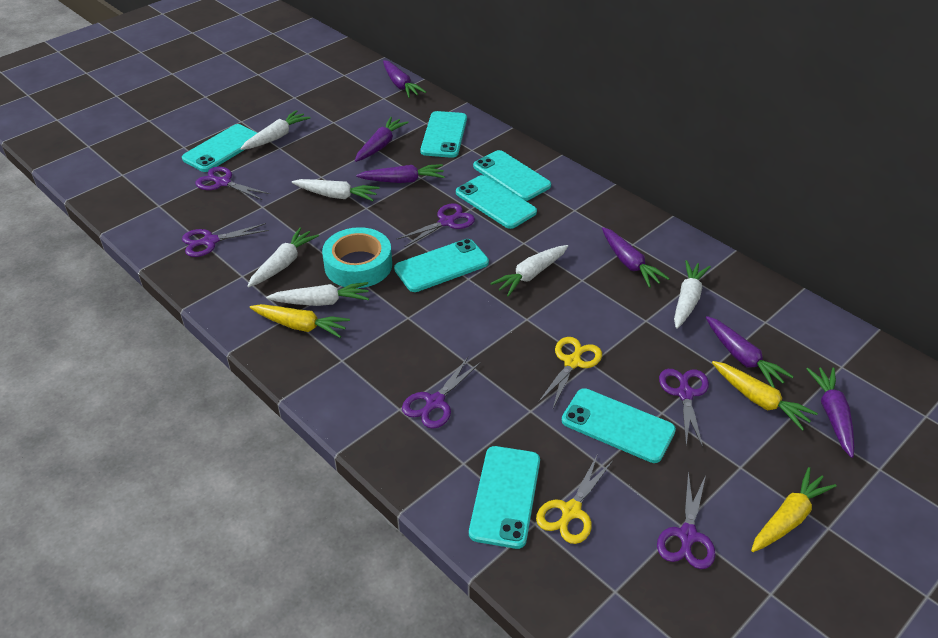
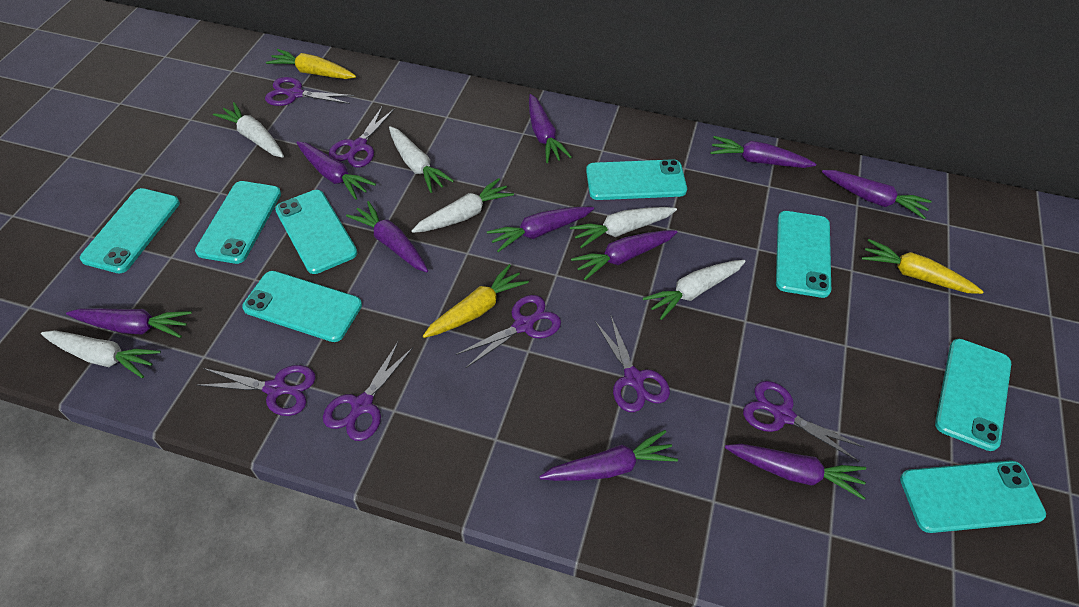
purple carrot: [355,117,409,162] [356,164,445,183] [383,60,426,98] [602,227,670,288] [706,316,794,388] [806,367,854,458] = 6 -> [66,308,192,338] [297,141,376,200] [346,201,428,272] [487,206,594,252] [529,94,572,163] [539,430,678,481] [571,230,677,280] [710,136,816,168] [725,444,866,500] [822,170,932,219] = 10
purple scissors: [182,223,269,257] [195,167,270,200] [397,203,475,247] [402,357,481,429] [657,471,715,569] [659,369,709,448] = 6 -> [198,365,316,416] [265,77,354,106] [323,342,413,441] [329,105,395,167] [456,295,561,368] [595,316,670,412] [743,381,865,462] = 7
turquoise phone: [182,124,257,172] [394,239,489,292] [420,111,467,158] [456,175,537,229] [469,446,540,549] [473,150,551,201] [562,388,676,463] = 7 -> [80,188,180,273] [195,181,281,264] [242,271,362,342] [275,190,357,274] [586,159,687,200] [776,211,831,298] [900,460,1046,533] [935,339,1011,451] = 8
turquoise tape: [322,227,392,288] = 1 -> none = 0
yellow scissors: [536,456,613,544] [538,337,602,408] = 2 -> none = 0

